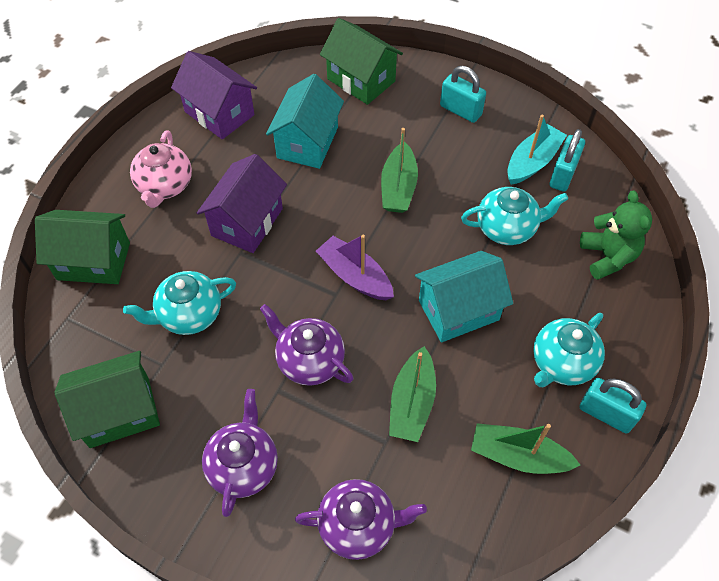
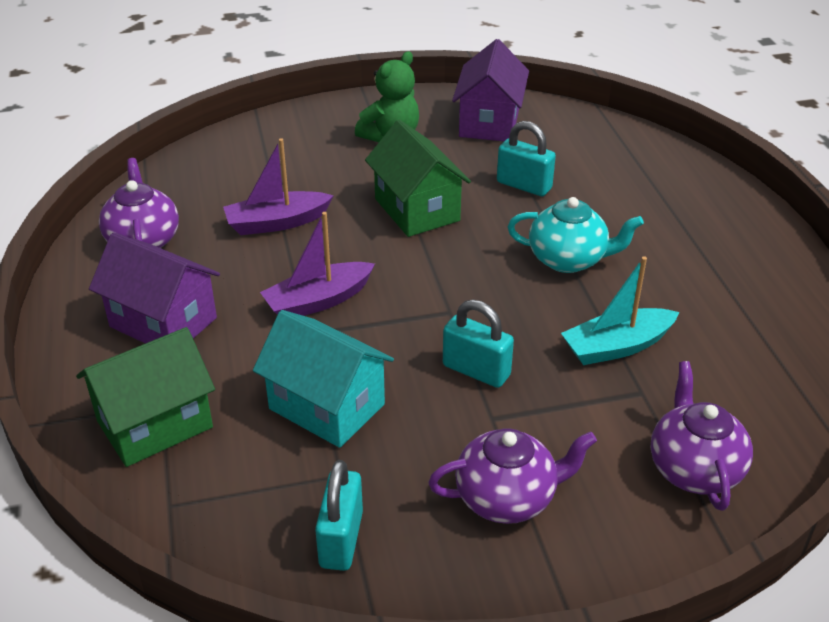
green boat: [381,128,418,213] [389,346,436,442] [471,423,580,474] = 3 -> none = 0
green house: [35,210,130,284] [54,351,160,448] [320,18,403,105] = 3 -> [76,327,215,467] [365,120,471,237] = 2
pink teapot: [130,131,192,208] = 1 -> none = 0
purple boat: [316,235,394,300] = 1 -> [223,138,334,235] [260,212,375,316] = 2
turquoise house: [266,74,344,169] [415,251,513,343] = 2 -> [253,310,394,448] = 1
turquoise teapot: [123,271,236,335] [461,187,568,245] [533,313,605,387] = 3 -> [508,197,644,273] = 1

